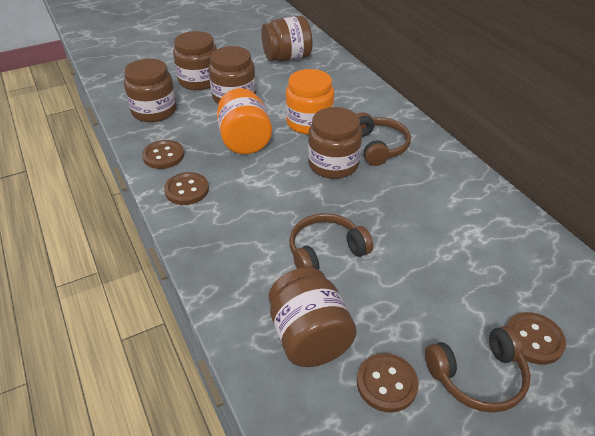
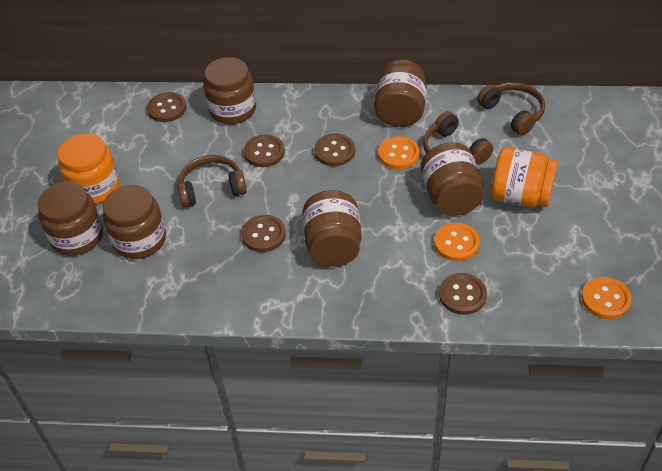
brown button: [142,140,184,169] [164,172,209,205] [357,353,419,412] [506,312,566,365] = 4 -> [147,92,186,122] [241,215,286,252] [244,135,285,167] [314,134,355,166] [439,273,487,315] = 5
orange button: none = 0 -> [378,136,420,169] [434,223,480,261] [581,277,632,319] = 3

